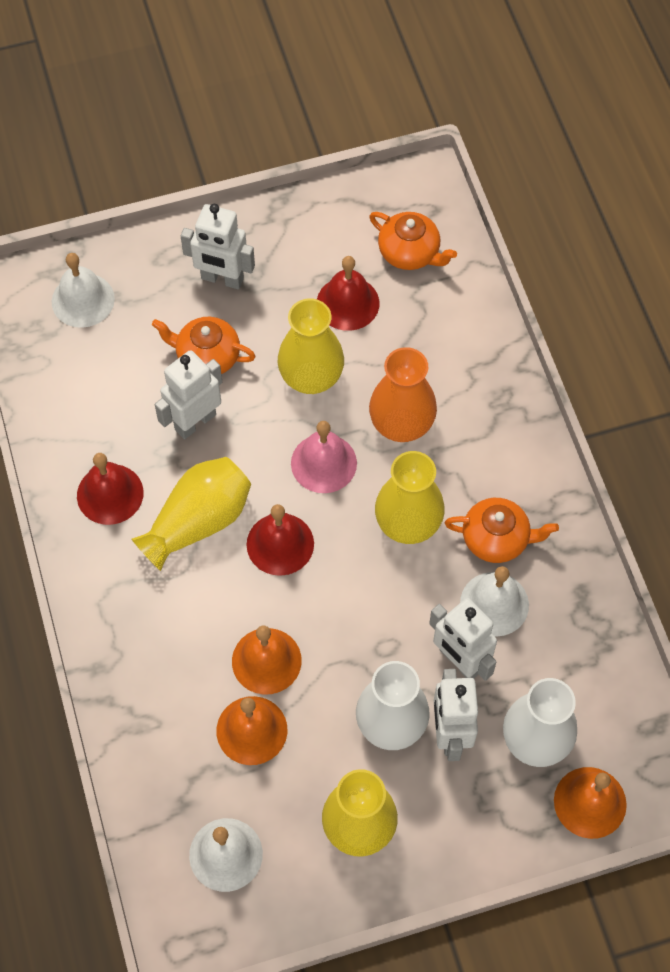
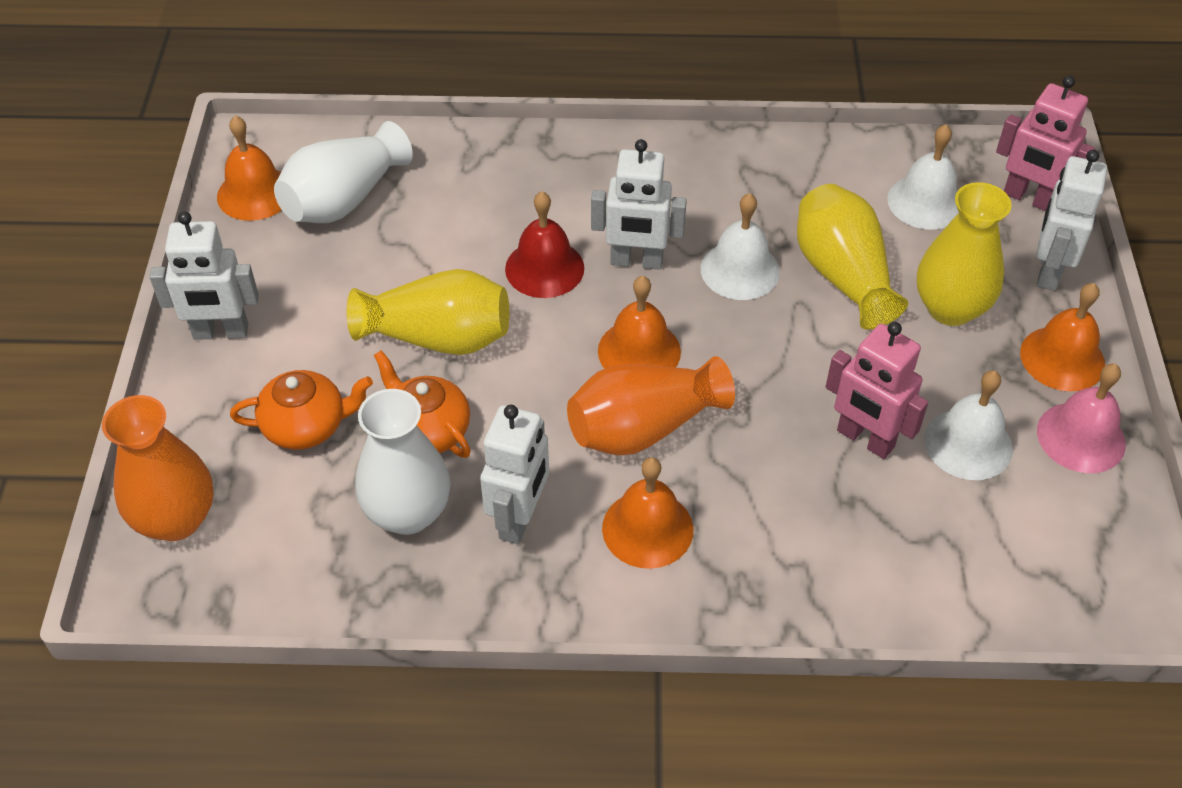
orange bell: [217,696,287,765] [232,625,302,695] [554,767,627,839] = 3 -> [217,116,282,221] [598,276,681,369] [602,457,693,569] [1020,283,1105,392] = 4
orange teapot: [152,317,256,374] [369,212,457,270] [445,498,559,563] = 3 -> [230,370,373,450] [374,351,471,458] = 2
orange vase: [369,347,437,442] = 1 -> [102,395,214,541] [567,356,735,455] = 2
pink robot: none = 0 -> [826,322,928,459] [996,76,1095,211] = 2
red bell: [77,453,144,525] [247,504,314,576] [317,256,379,331] = 3 -> [505,191,584,298] = 1
yellow vase: [131,457,251,571] [278,298,344,394] [322,769,398,857] [375,451,445,544] = 4 -> [346,269,509,355] [797,184,908,330] [917,182,1012,326] = 3

